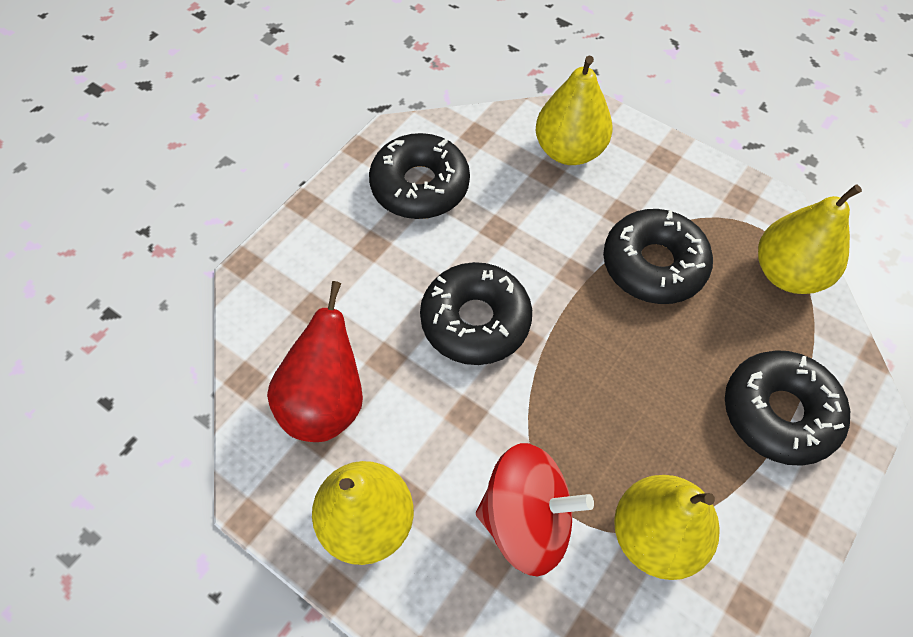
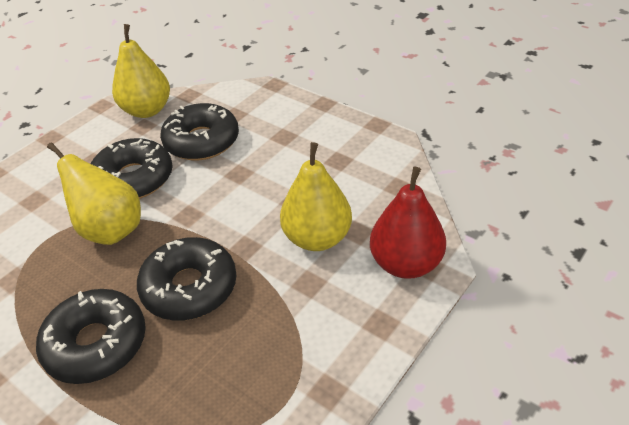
red spinning top: [476,443,594,576] = 1 -> none = 0
yellow pear: [312,461,414,565] [536,56,613,165] [614,475,720,580] [758,184,862,294] = 4 -> [47,142,141,245] [112,24,170,118] [280,142,352,251] = 3

